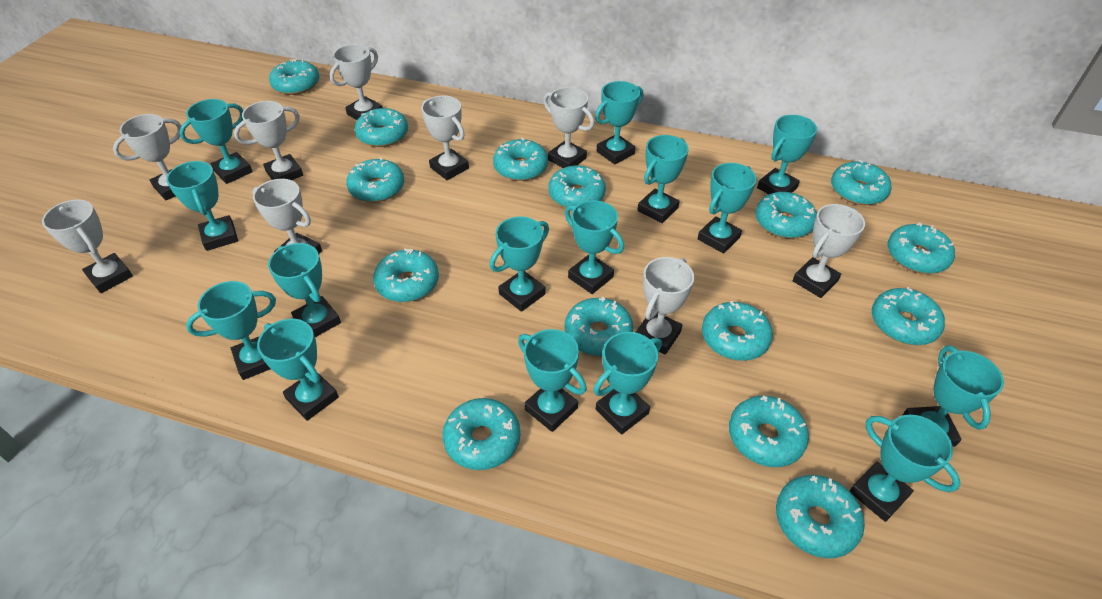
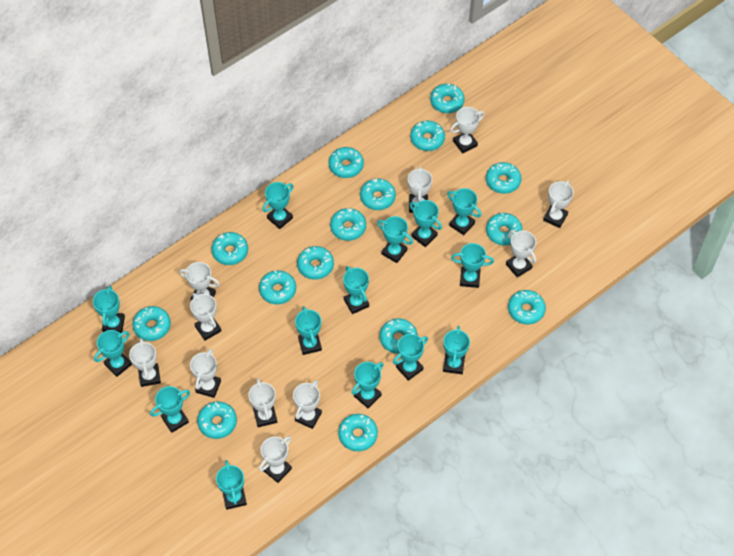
turquoise trophy: [166,161,238,251] [179,99,253,184] [186,281,276,380] [257,319,339,421] [268,243,341,337] [490,217,549,312] [518,329,587,432] [565,200,624,294] [594,332,662,435] [595,81,643,165] [637,135,688,223] [697,163,757,254] [757,115,817,194] [850,415,961,522] [903,346,1004,447] = 15 -> [93,285,125,333] [94,330,132,377] [150,386,190,433] [216,460,247,510] [262,182,293,229] [295,306,322,355] [343,266,369,314] [352,362,384,408] [377,216,413,263] [393,334,428,381] [410,200,442,247] [443,326,470,374] [447,188,481,235] [451,243,494,288] = 14
white trophy: [42,200,133,293] [113,114,181,200] [234,101,303,180] [253,179,322,254] [330,44,382,120] [421,96,469,180] [543,87,594,168] [635,257,694,355] [792,204,865,298] = 9 -> [129,338,161,387] [179,262,220,301] [190,293,221,341] [190,349,221,398] [248,378,277,427] [259,436,292,483] [293,380,322,429] [408,166,432,213] [450,107,485,154] [506,230,536,277] [543,180,574,228] = 11

